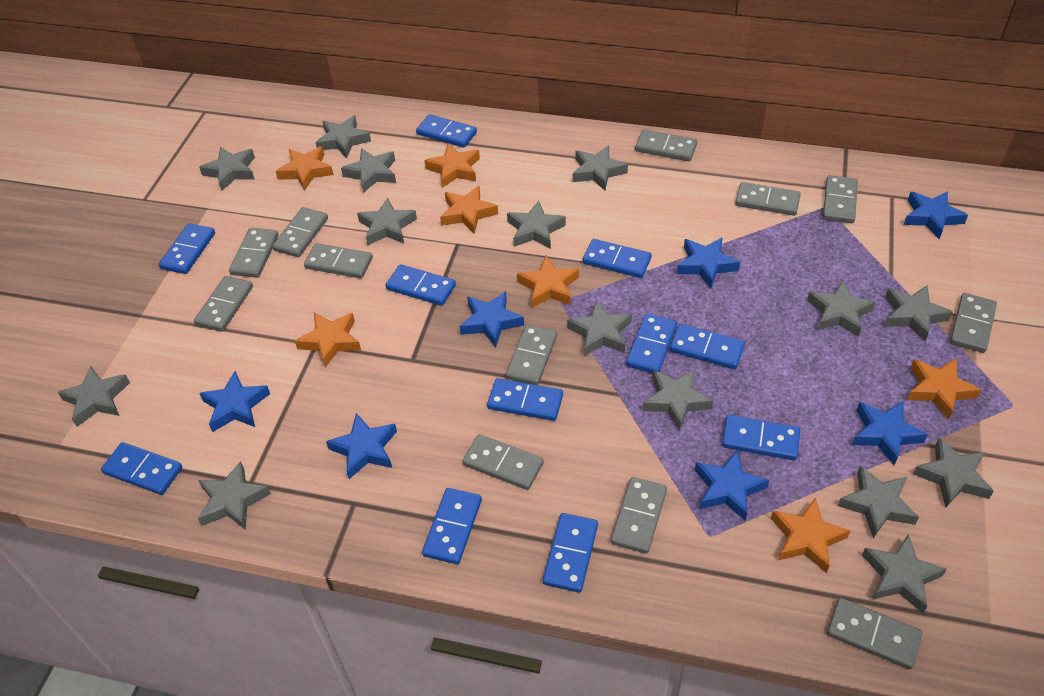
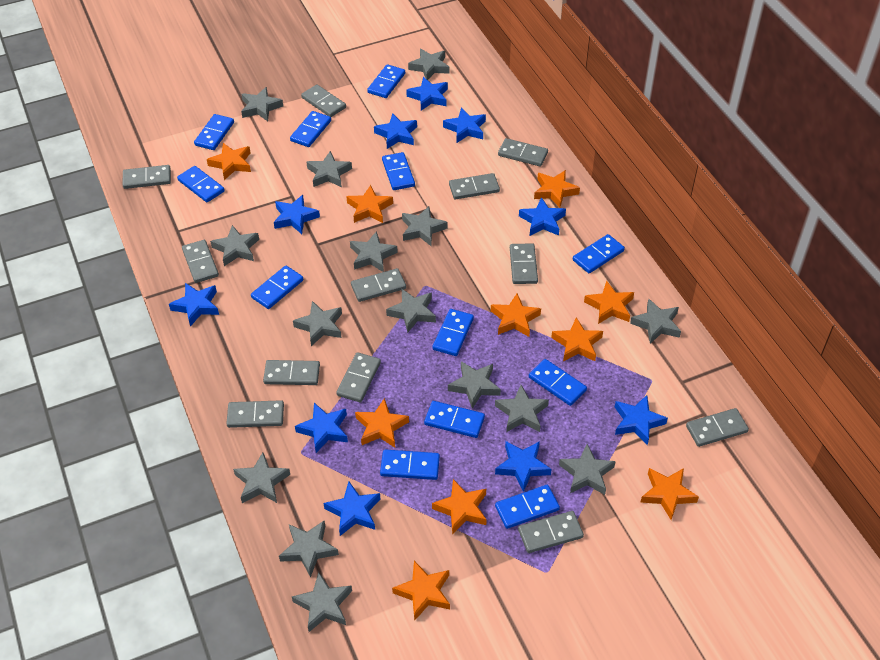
blue domino: [101,442,182,495] [159,223,215,274] [386,264,456,306] [416,114,477,148] [422,488,482,564] [487,378,563,421] [543,513,598,593] [582,239,652,278] [626,314,677,373] [670,324,745,369] [722,415,800,460] = 11 -> [177,166,225,202] [194,114,234,150] [251,265,304,309] [290,111,331,147] [367,64,405,98] [380,449,440,480] [382,152,415,190] [424,401,485,438] [433,309,474,356] [495,485,560,529] [529,359,587,406] [573,234,625,273] = 12
blue star: [199,371,270,432] [326,413,397,479] [460,291,524,347] [677,237,740,289] [695,450,769,521] [852,401,928,465] [904,191,968,239] = 7 -> [169,283,219,327] [274,195,320,234] [295,403,348,453] [324,482,380,536] [374,113,417,149] [406,77,448,111] [443,108,486,143] [495,441,552,492] [519,197,566,236] [615,395,668,445] = 10
orange star: [276,146,333,191] [295,313,361,368] [424,143,480,188] [440,186,498,234] [517,256,579,308] [771,498,851,573] [907,358,981,420] = 7 -> [207,143,251,180] [346,185,393,223] [355,398,409,448] [392,561,450,621] [432,479,487,534] [491,294,541,337] [534,170,580,208] [551,317,603,362] [584,280,634,324] [641,468,699,520] = 10

